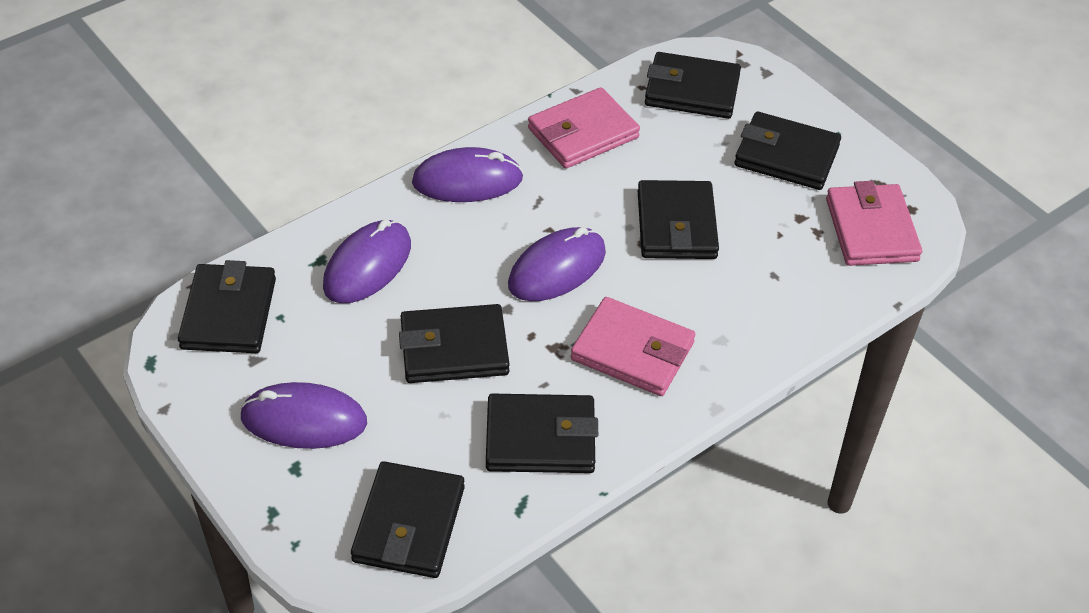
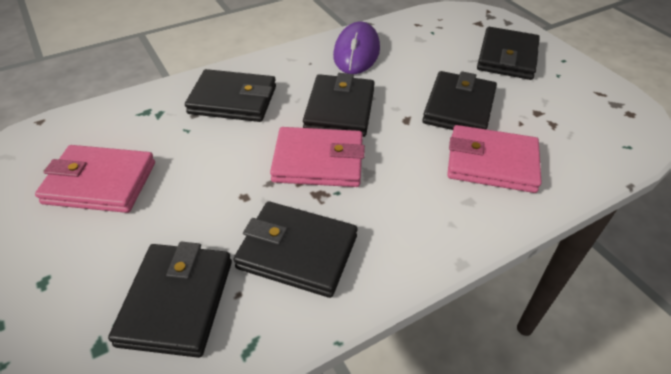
black wallet: [178,260,276,353] [351,461,465,578] [399,304,510,383] [486,394,598,473] [638,180,719,259] [645,52,741,119] [734,112,841,190] = 7 -> [108,242,232,358] [185,69,276,122] [233,201,357,298] [303,73,375,137] [422,71,497,130] [477,27,540,80] = 6
purple mouse: [240,382,367,449] [323,219,411,303] [412,147,523,202] [508,227,606,301] = 4 -> [333,22,380,74] = 1

